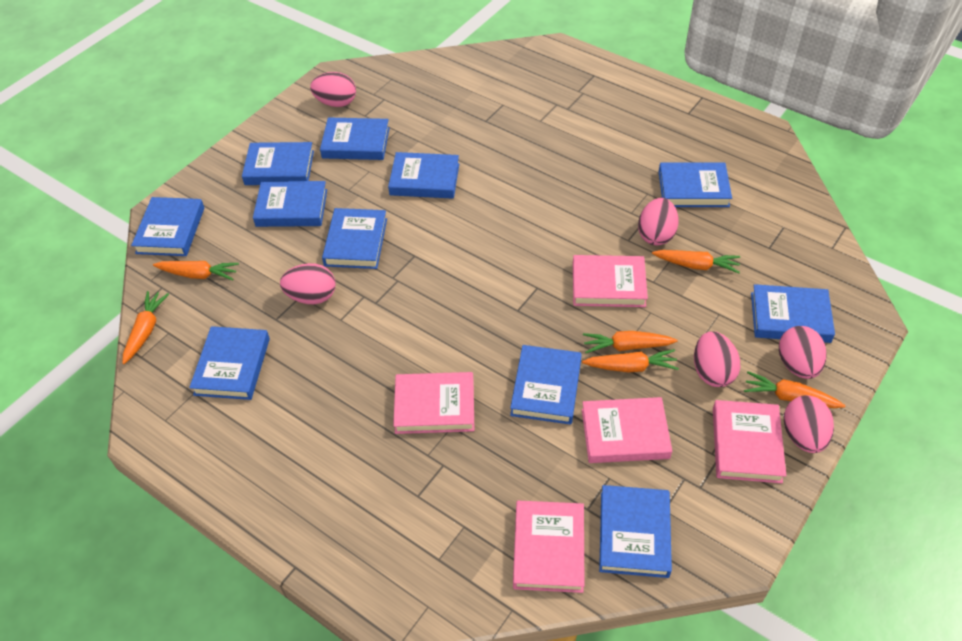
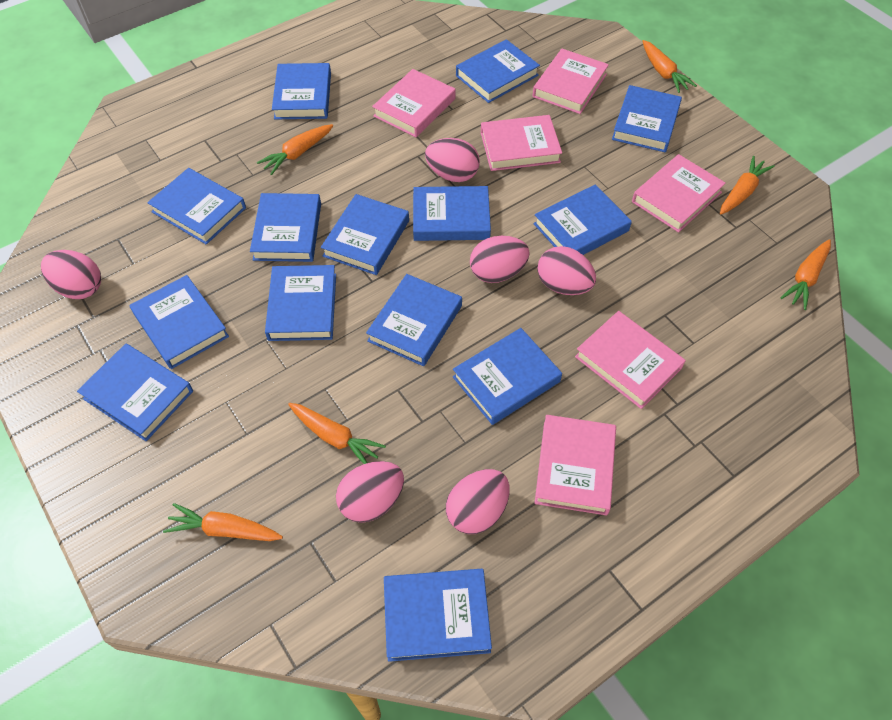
blue book: [131,197,204,256] [189,326,270,400] [242,142,314,185] [253,181,327,227] [320,117,390,160] [322,208,387,269] [388,152,459,199] [510,345,582,425] [599,485,672,578] [659,163,732,207] [751,284,835,343] = 11 -> [77,344,193,441] [130,275,229,369] [147,168,246,245] [250,193,321,262] [265,265,336,341] [272,63,331,119] [321,194,409,275] [366,274,462,366] [384,569,492,662] [413,186,491,241] [453,328,562,425] [456,39,540,103] [534,185,632,255] [612,85,682,152] = 14
pink book: [393,372,475,434] [513,501,585,593] [573,255,648,307] [582,397,672,463] [713,400,786,483] = 5 -> [372,69,456,137] [481,115,562,171] [533,49,609,114] [535,415,616,515] [575,311,686,409] [632,154,726,233] = 6

